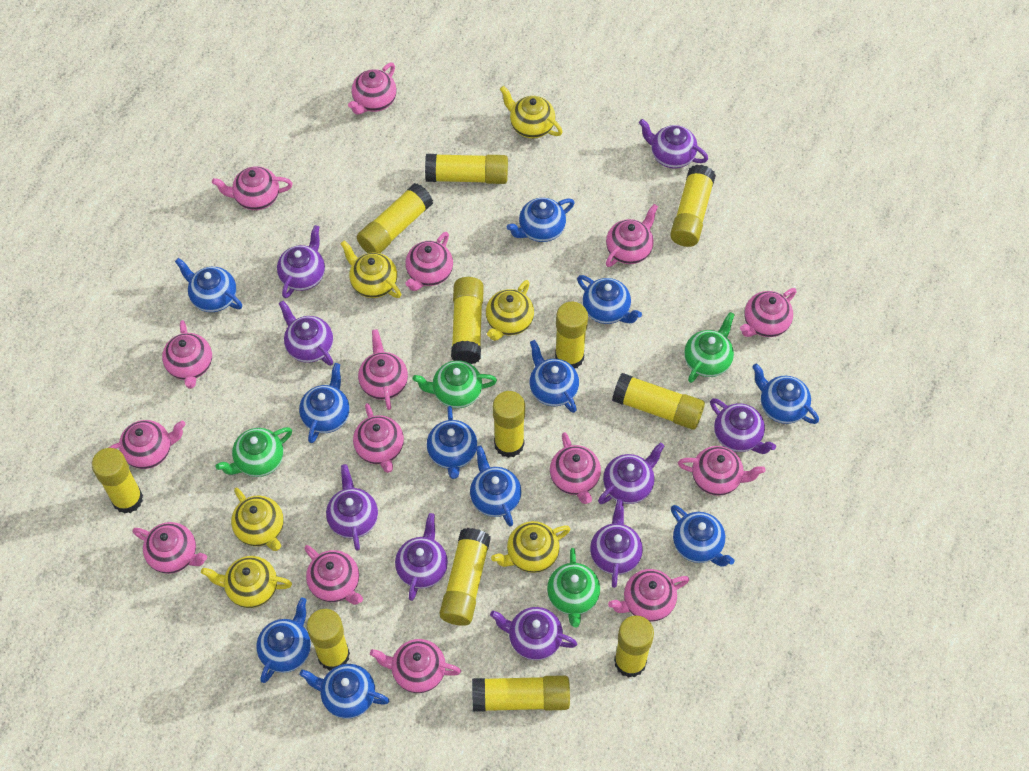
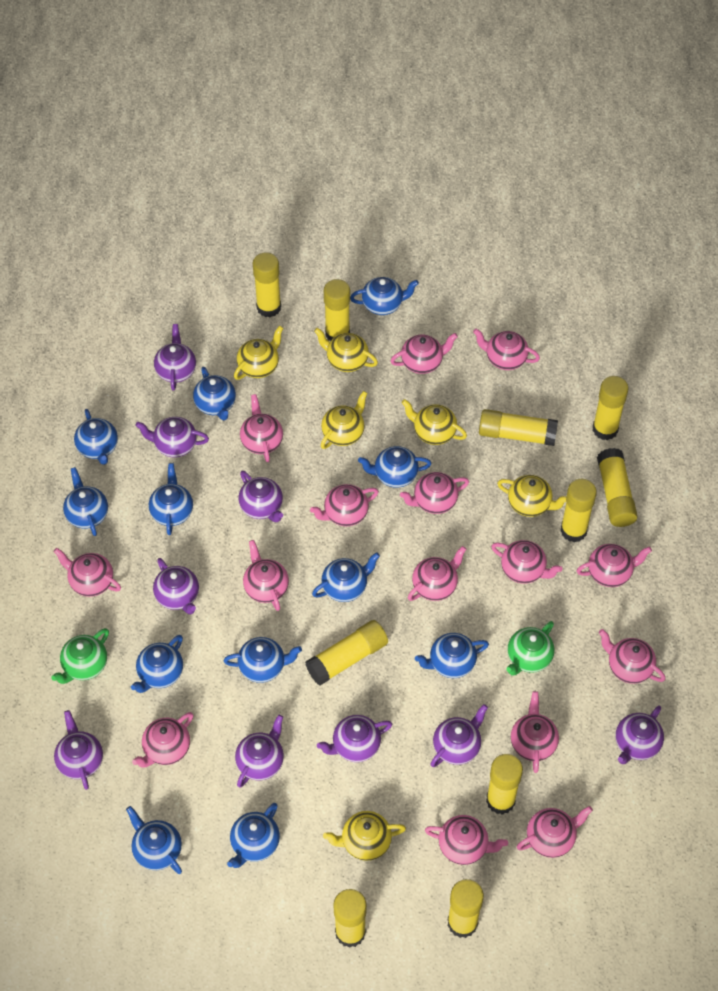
blue teapot: [175,258,242,312] [256,598,311,683] [299,363,350,443] [299,664,389,719] [427,406,477,479] [470,445,521,527] [507,198,574,242] [530,340,579,413] [577,275,642,324] [671,505,735,567] [752,364,819,424] = 11 -> [63,467,108,536] [74,409,118,465] [126,806,182,874] [131,635,183,693] [149,463,193,535] [193,367,236,420] [223,637,302,683] [227,803,280,868] [312,552,380,602] [350,277,419,315] [358,446,431,488] [415,633,489,678] = 12
green teapot: [216,427,292,477] [413,360,497,408] [547,548,600,628] [684,312,735,383] = 4 -> [51,628,109,684] [506,621,554,675] = 2
yellow glue stick: [92,448,143,514] [307,609,350,671] [357,183,433,253] [425,154,508,184] [439,528,491,626] [451,277,484,364] [472,675,570,712] [493,391,525,458] [555,302,588,368] [612,373,705,430] [614,615,654,678] [670,165,716,247] = 12 -> [253,252,281,317] [305,620,388,685] [324,279,350,341] [333,889,367,948] [448,879,484,938] [479,409,558,446] [486,754,523,815] [560,479,597,543] [593,376,629,440] [597,448,638,527] = 10

